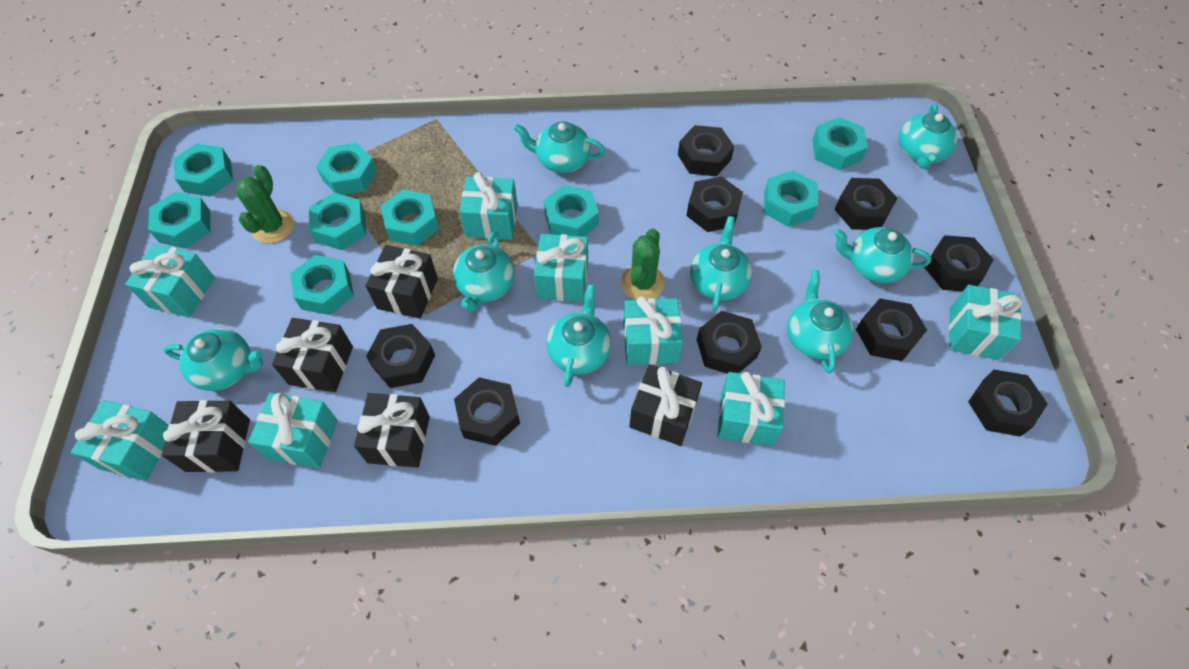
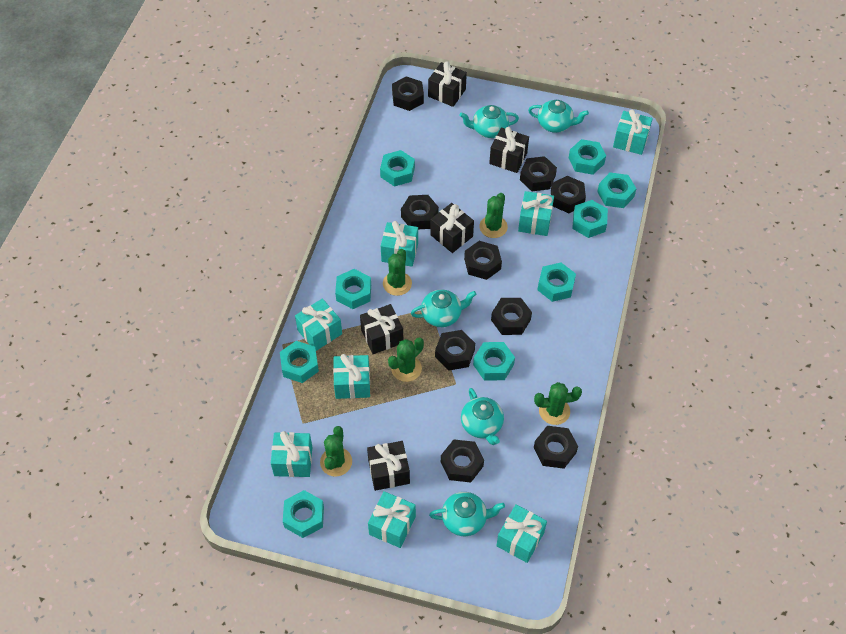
green cactus: [237,165,294,243] [621,229,665,300] = 2 -> [320,426,352,476] [383,249,412,296] [388,338,424,382] [479,193,508,238] [534,382,582,425] = 5
turquoise teapot: [163,328,263,391] [453,231,515,312] [514,122,605,173] [546,284,611,387] [690,216,752,312] [787,270,853,373] [833,227,932,283] [899,103,957,169] = 8 -> [411,289,476,327] [429,492,505,536] [460,105,519,138] [461,388,504,445] [528,100,589,133] = 5

